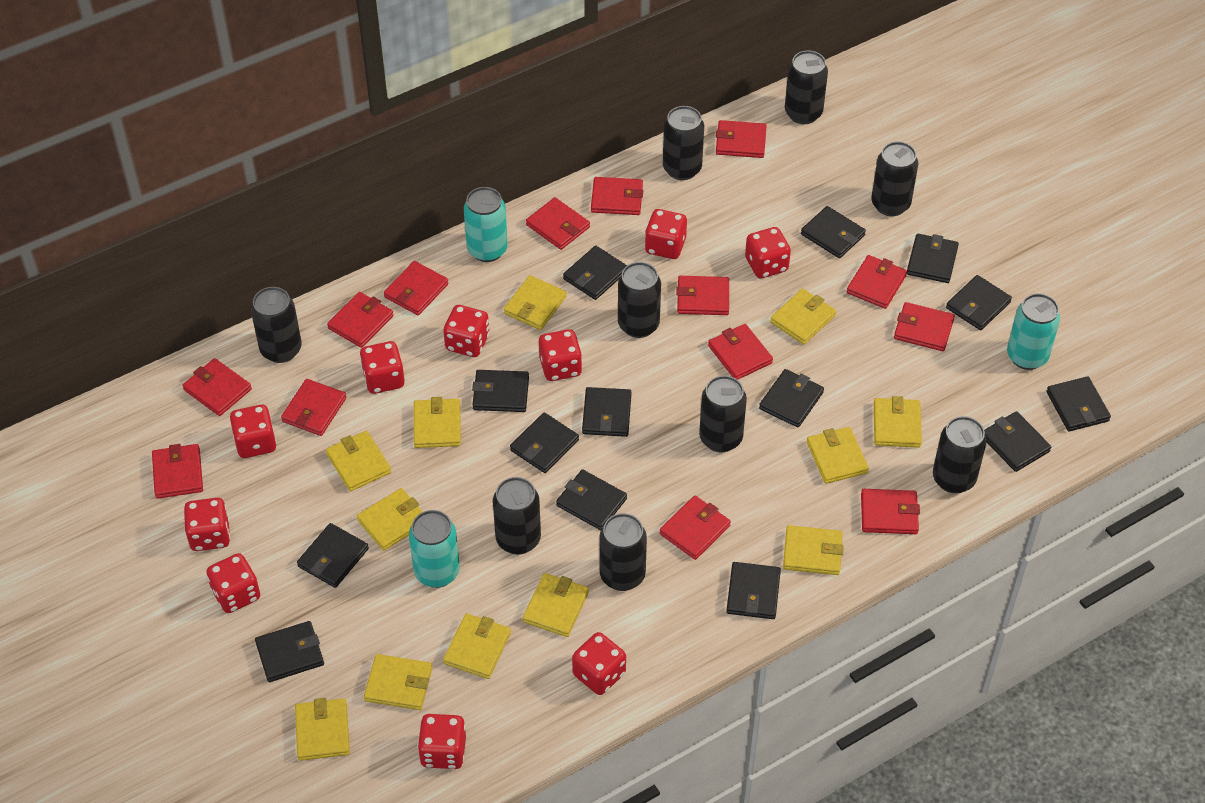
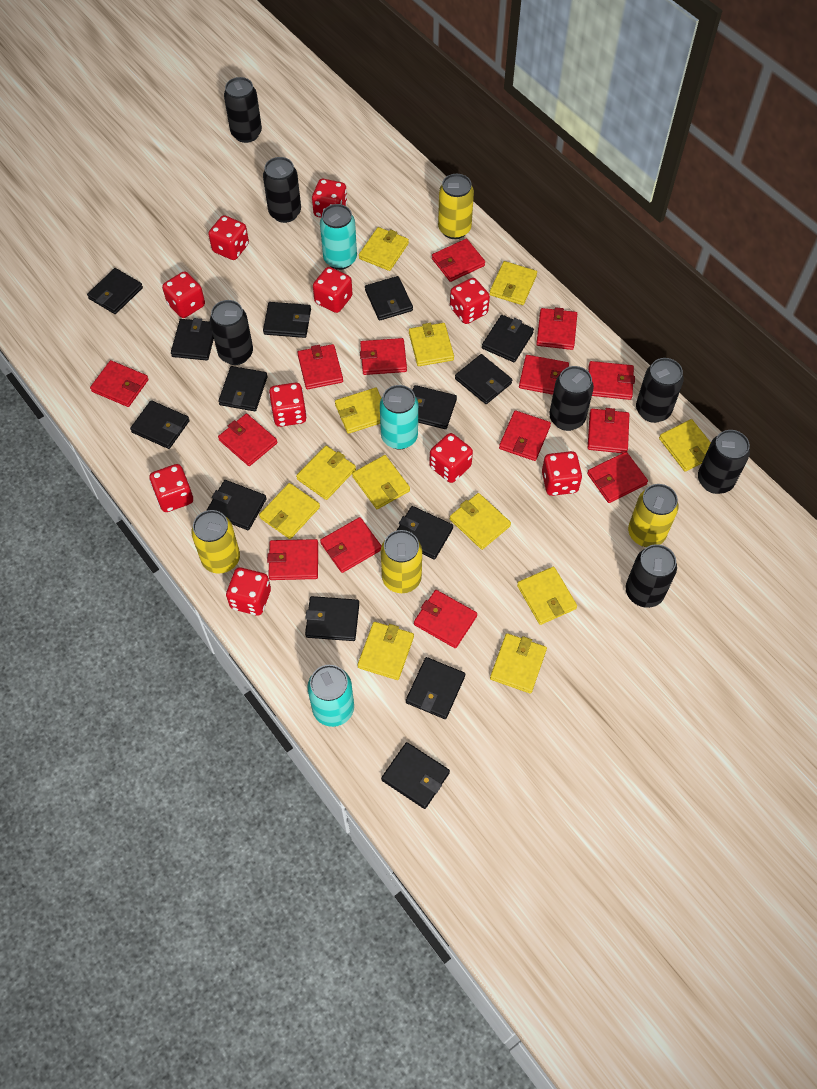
black can: [251,287,302,363] [493,477,541,555] [599,513,647,591] [618,262,661,338] [663,106,704,180] [699,376,747,453] [785,51,828,124] [871,142,918,216] [933,416,986,494] = 9 -> [210,300,253,365] [224,77,262,143] [263,157,301,223] [549,366,594,431] [626,544,677,608] [636,358,684,423] [698,430,750,494] = 7
yellow can: none = 0 -> [191,510,240,574] [381,530,422,593] [438,174,474,239] [628,484,679,547] = 4

